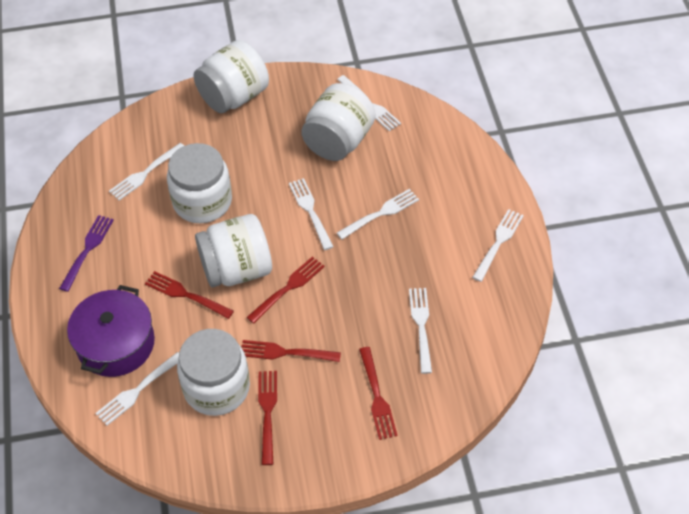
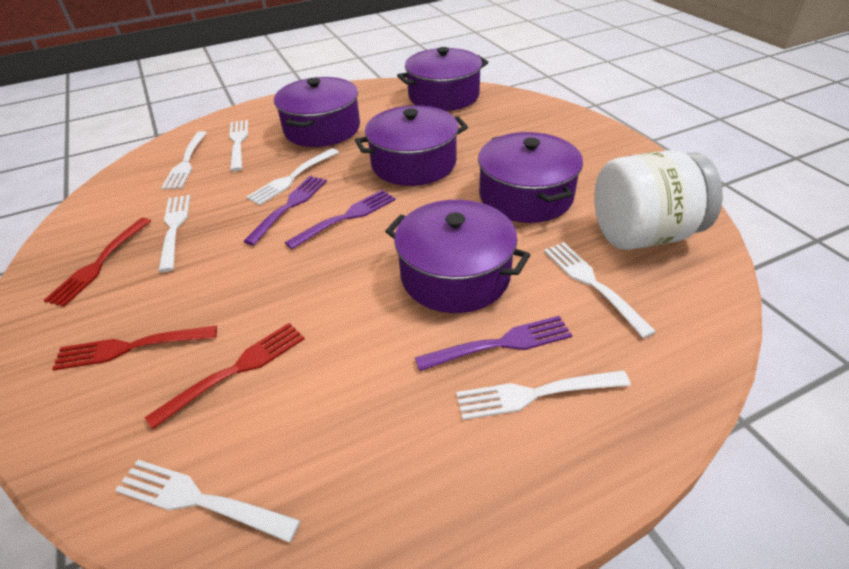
purple fork: [59,215,114,292] = 1 -> [243,176,327,245] [285,190,396,249] [415,316,572,371] = 3
purple pot: [67,285,155,377] = 1 -> [274,77,360,147] [355,105,468,186] [385,200,530,313] [397,47,488,111] [478,132,583,223] = 5
red fork: [145,271,234,319] [242,340,341,362] [247,257,325,323] [258,371,277,465] [359,347,398,440] = 5 -> [43,218,151,307] [52,325,217,371] [145,323,305,429] = 3
white jar: [167,143,232,223] [177,329,250,416] [193,40,269,113] [195,214,272,287] [301,83,376,161] = 5 -> [594,150,723,250] = 1

